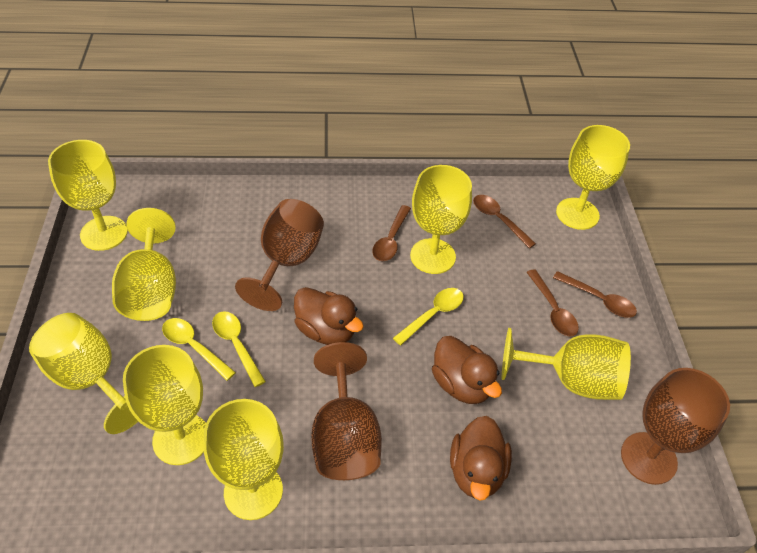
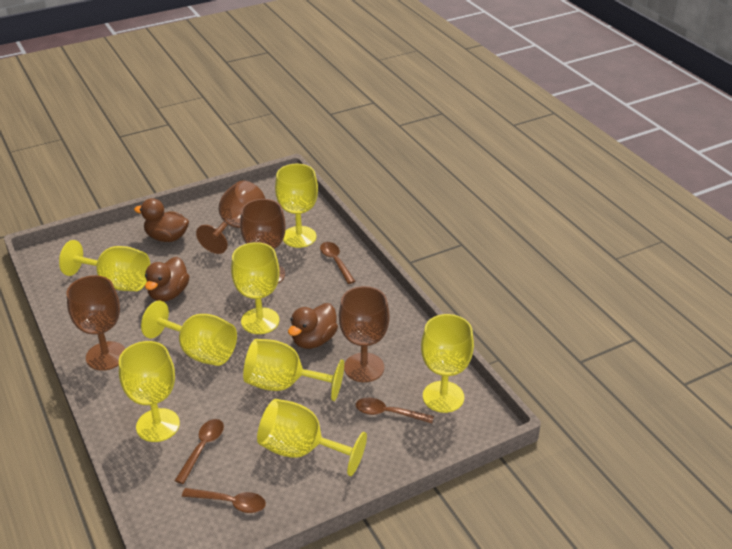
brown goblet: [235,199,324,311] [311,342,382,480] [621,368,730,485] = 3 -> [67,275,125,370] [196,180,265,254] [240,199,286,283] [339,286,390,382] = 4
yellow spoon: [162,318,236,381] [212,311,266,387] [393,288,464,345] = 3 -> none = 0

